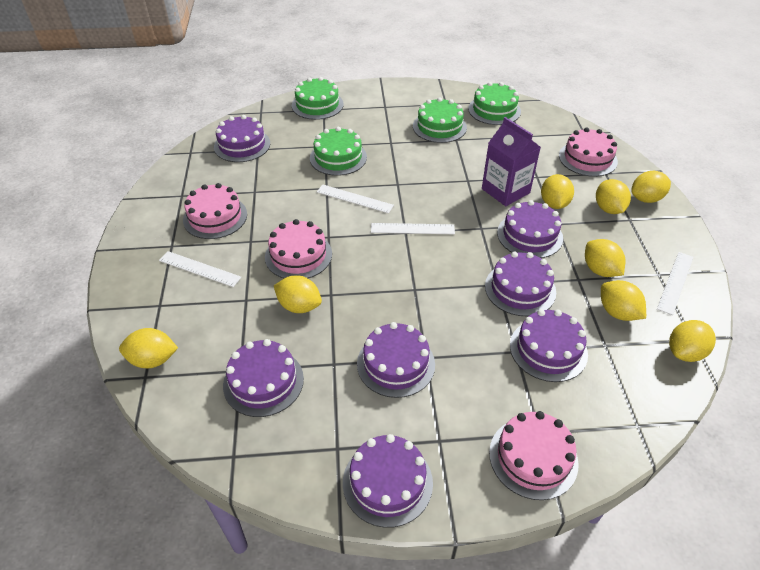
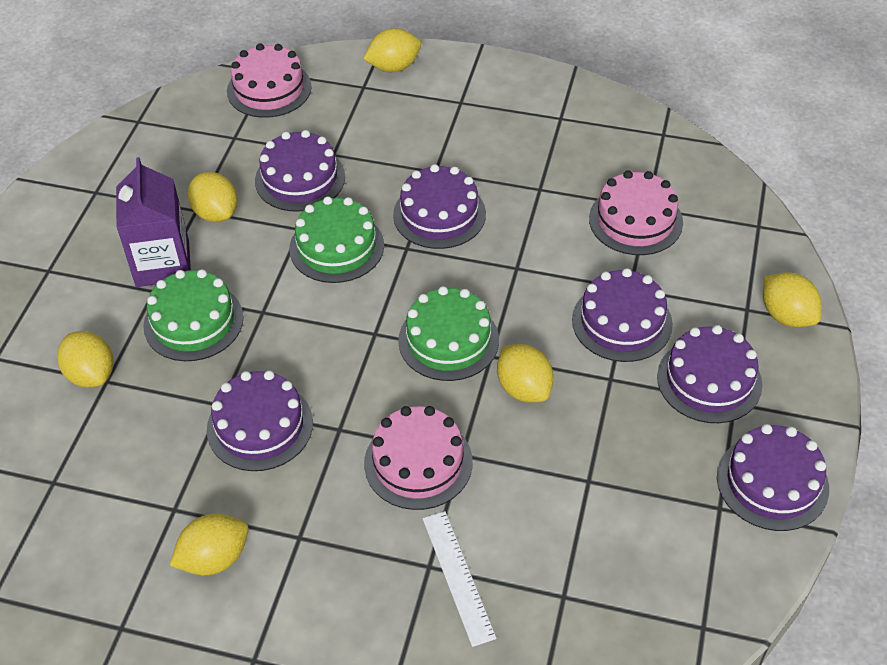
green cake: [292,77,343,120] [310,127,367,176] [413,97,467,143] [468,82,521,125] = 4 -> [143,269,243,361] [290,197,384,283] [398,286,499,381] = 3
pink cake: [183,183,247,239] [265,219,332,278] [489,411,579,500] [559,128,618,177] = 4 -> [227,43,312,118] [364,406,473,510] [589,171,683,255] = 3
purple cake: [214,115,270,162] [223,339,304,417] [343,434,433,528] [357,322,435,398] [485,252,556,316] [497,200,563,258] [510,309,588,382] = 7 -> [207,370,313,471] [255,130,345,212] [393,164,486,249] [572,268,673,362] [657,325,762,423] [717,424,829,531] = 6
white ruler: [159,251,241,287] [317,184,394,214] [371,223,455,234] [657,252,693,315] = 4 -> [423,511,496,647] = 1
yellow lemon: [119,328,178,368] [274,275,322,313] [541,174,574,209] [585,239,626,277] [596,179,631,214] [601,280,646,321] [631,171,671,203] [669,320,716,362] = 8 -> [57,331,114,388] [169,514,249,575] [188,172,238,222] [363,28,421,72] [497,344,554,402] [763,272,822,327] = 6

